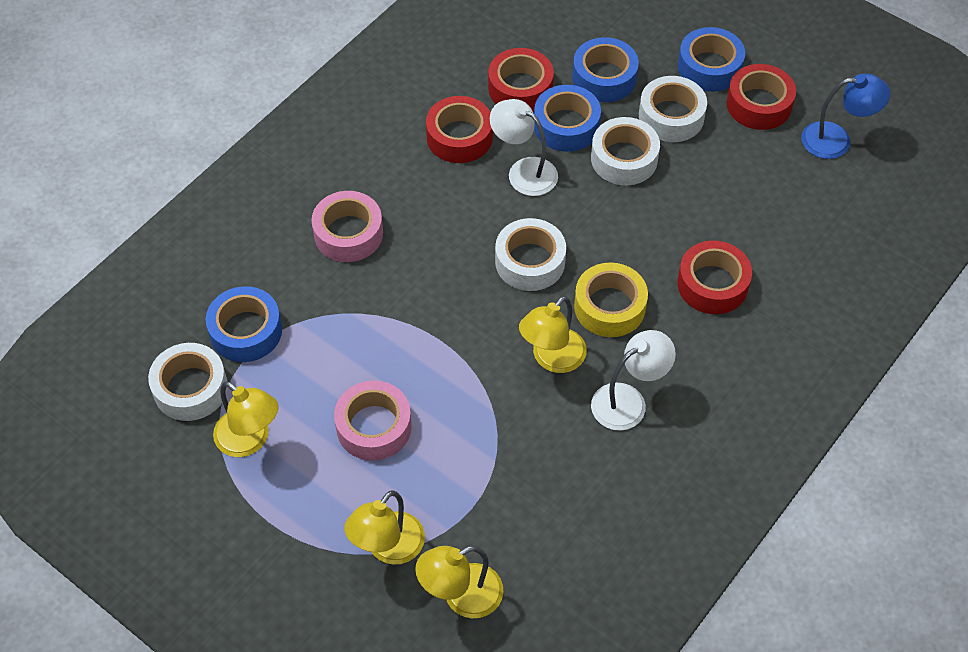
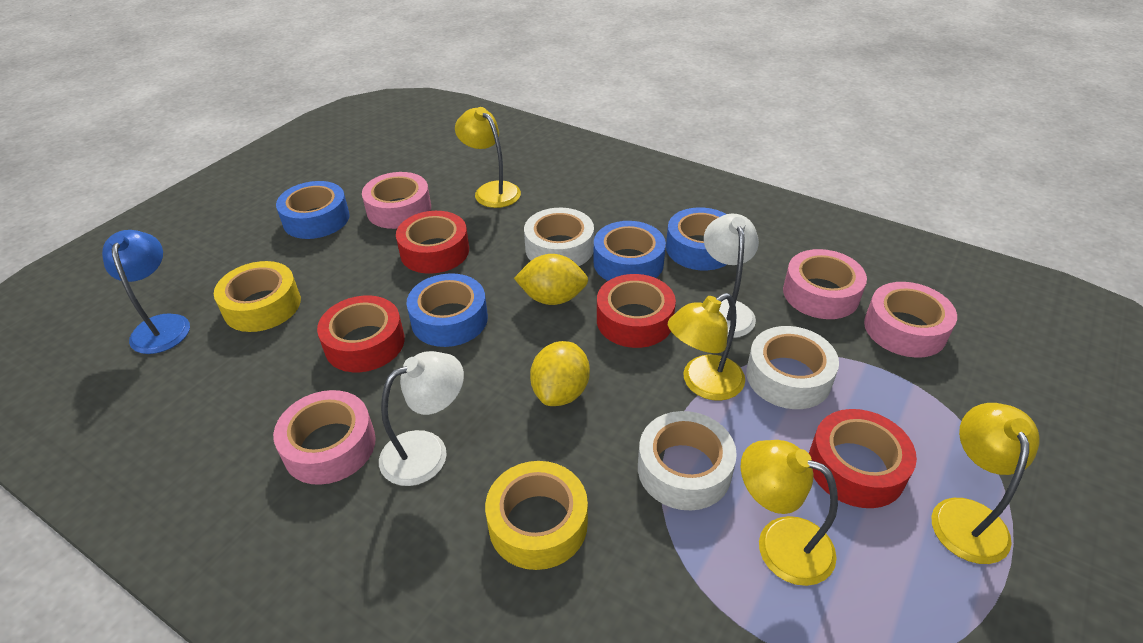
pink tape: [311,191,383,262] [334,381,412,461] = 2 -> [273,390,376,485] [362,172,431,229] [783,249,867,319] [864,282,957,358] = 4
white tape: [148,343,228,421] [495,218,566,291] [591,117,660,185] [639,76,707,142] = 4 -> [524,208,594,266] [638,411,737,510] [746,326,839,409] = 3
yellow lemon: none = 0 -> [514,254,588,305] [530,341,590,406] = 2
yellow tape: [574,263,648,337] = 1 -> [214,261,301,332] [485,461,588,570] = 2

